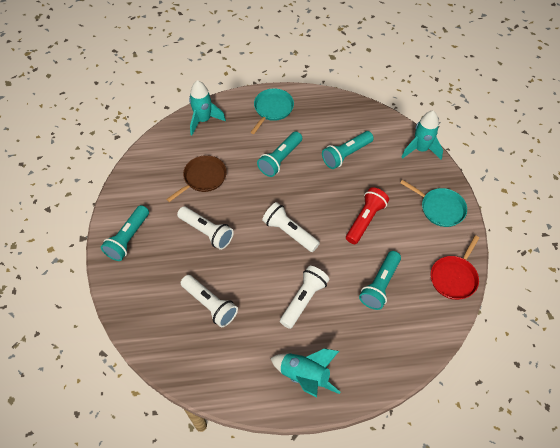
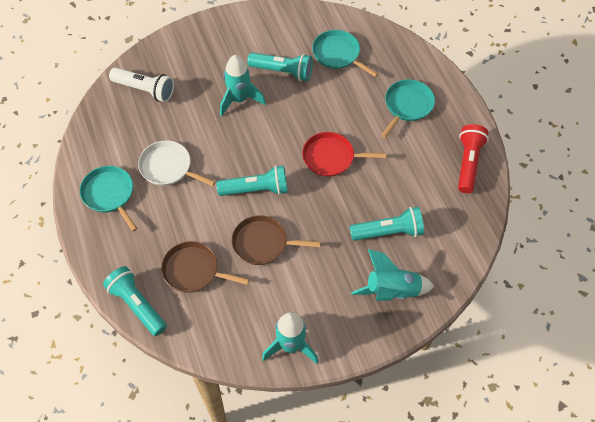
brown pan: [166,155,227,202] = 1 -> [161,241,249,293] [232,215,321,265] = 2
turquoise pan: [251,88,294,134] [400,180,467,227] = 2 -> [80,166,138,231] [312,30,378,77] [381,79,435,138] = 3
white flashlight: [177,206,234,250] [181,275,238,327] [262,202,320,252] [280,266,329,329] = 4 -> [109,68,174,102] = 1
white pan: none = 0 -> [138,140,216,186] = 1

